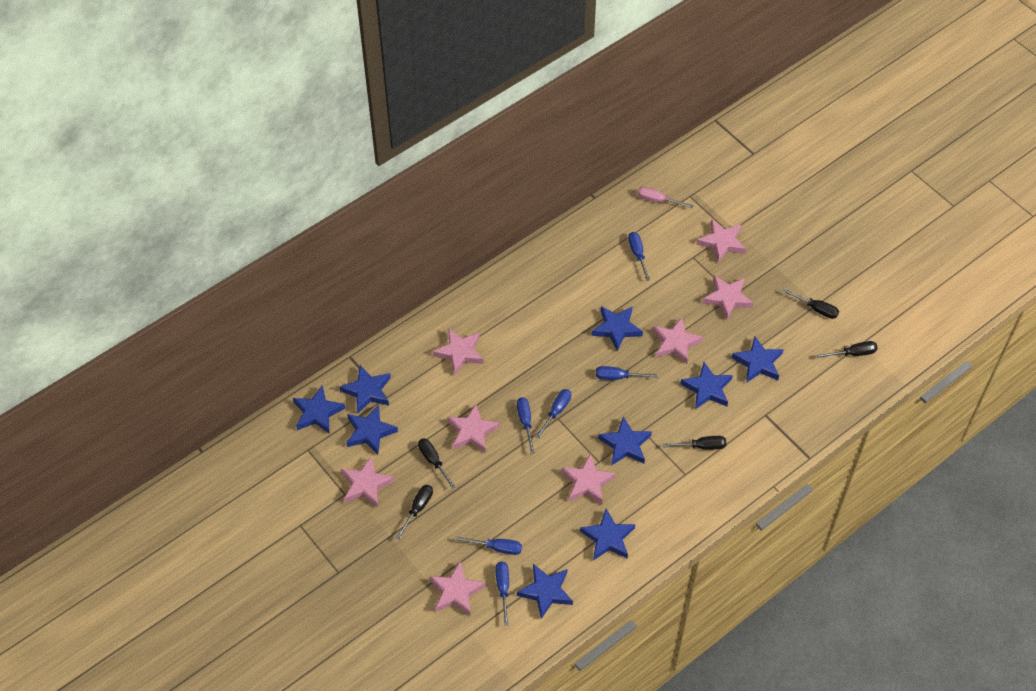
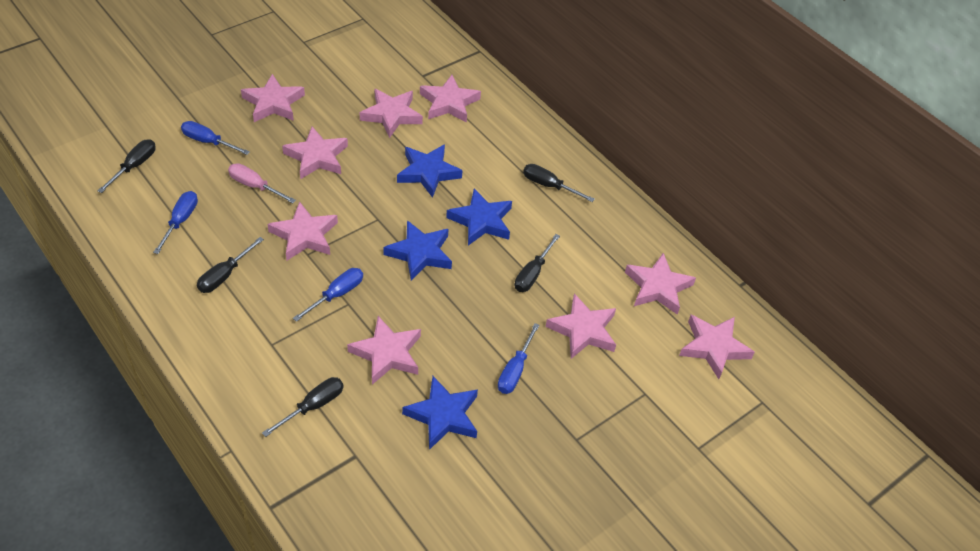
blue screwdriver: [456,536,522,555] [496,562,509,625] [517,397,535,453] [535,389,571,439] [596,366,658,380] [628,232,650,281] = 6 -> [153,191,198,254] [181,121,250,155] [293,268,363,322] [498,323,540,394] = 4
blue star: [293,385,345,434] [340,365,391,414] [346,405,398,455] [517,564,573,619] [580,509,635,560] [591,306,643,351] [598,416,652,466] [680,362,733,409] [732,336,784,383] = 9 -> [383,220,452,281] [397,144,463,198] [402,376,478,450] [446,188,512,245] = 4
pink star: [341,456,394,507] [429,562,485,615] [433,328,484,376] [447,404,500,453] [562,453,616,504] [653,317,703,364] [696,219,746,263] [702,275,754,320] = 8 -> [241,74,305,122] [268,201,338,260] [282,127,348,179] [347,316,421,385] [360,89,423,138] [420,75,481,123] [545,294,616,359] [625,253,696,314] [679,315,755,379] = 9

